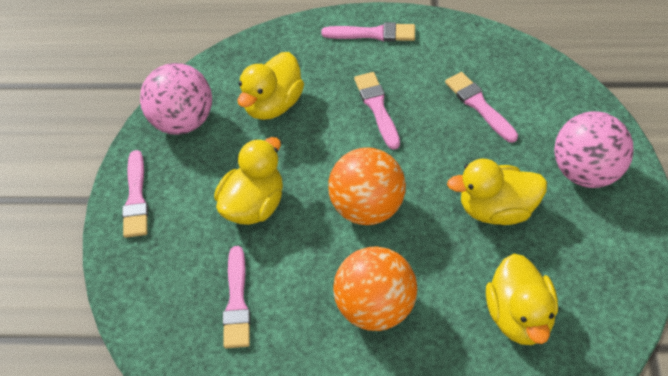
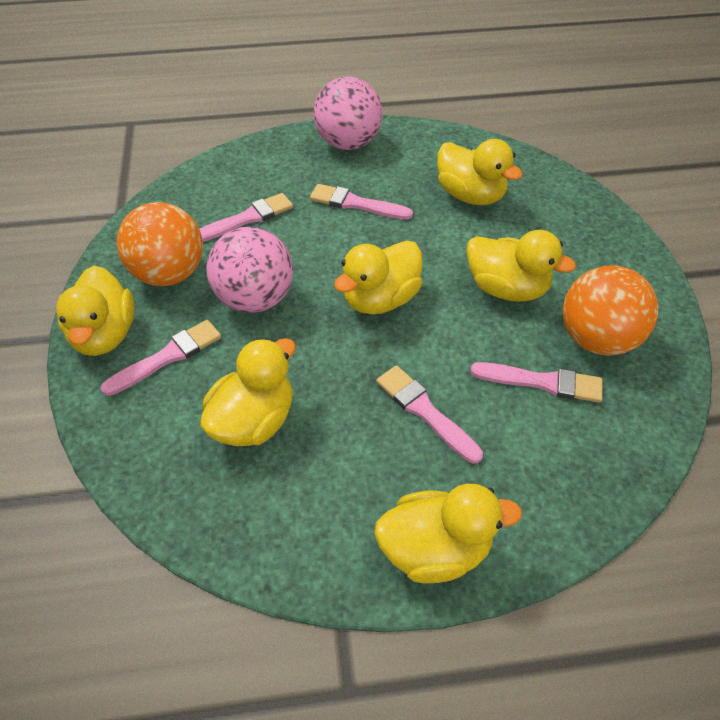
yellow duck: [214,137,283,225] [237,52,304,120] [447,159,547,225] [486,254,558,345] = 4 -> [56,266,135,356] [200,338,296,446] [334,240,423,314] [374,484,522,584] [437,139,523,205] [466,230,576,302] = 6

